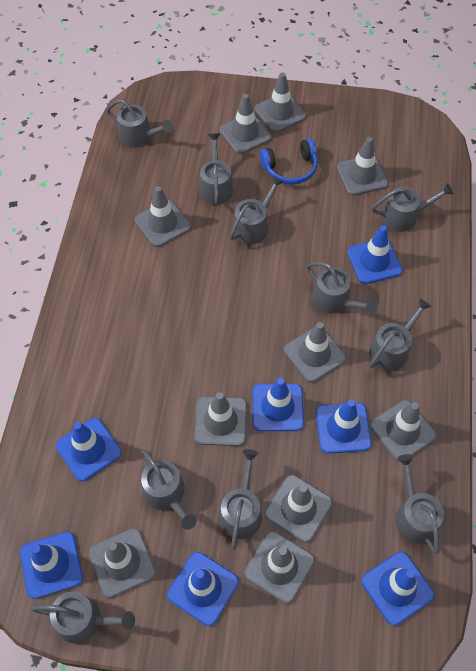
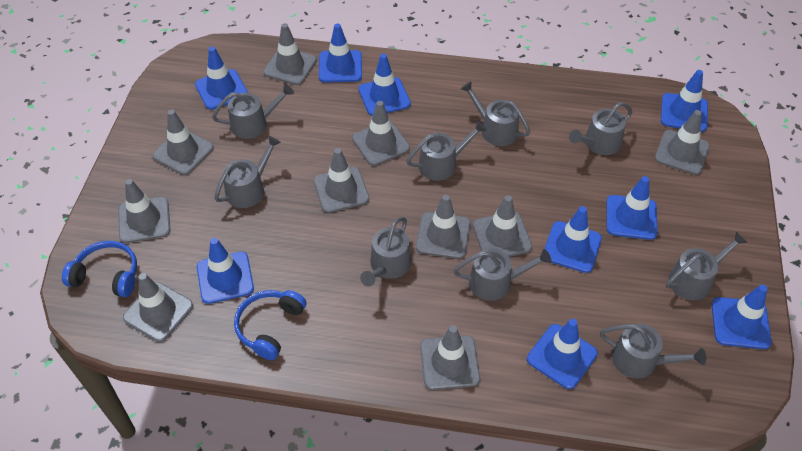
blue headphones: [260,139,318,185] = 1 -> [62,241,137,297] [234,290,307,360] = 2
blue traffic cone: [20,532,83,599] [56,418,122,481] [167,552,239,626] [253,378,304,431] [316,400,372,454] [347,225,402,284] [361,551,434,626] = 7 -> [195,47,248,110] [197,238,254,304] [319,23,362,83] [358,54,411,116] [527,319,598,389] [545,206,602,273] [606,176,658,240] [661,70,708,132] [711,285,772,349] = 9
grey watering can: [31,591,135,644] [106,99,173,148] [141,449,197,530] [199,134,233,205] [219,449,262,550] [230,176,284,244] [307,262,378,314] [369,299,432,371] [372,183,453,232] [395,454,444,554] = 10 -> [212,84,294,139] [214,136,281,208] [360,217,411,286] [406,120,487,181] [454,248,551,301] [461,81,530,146] [569,102,632,155] [600,323,706,379] [666,232,748,300] = 9

